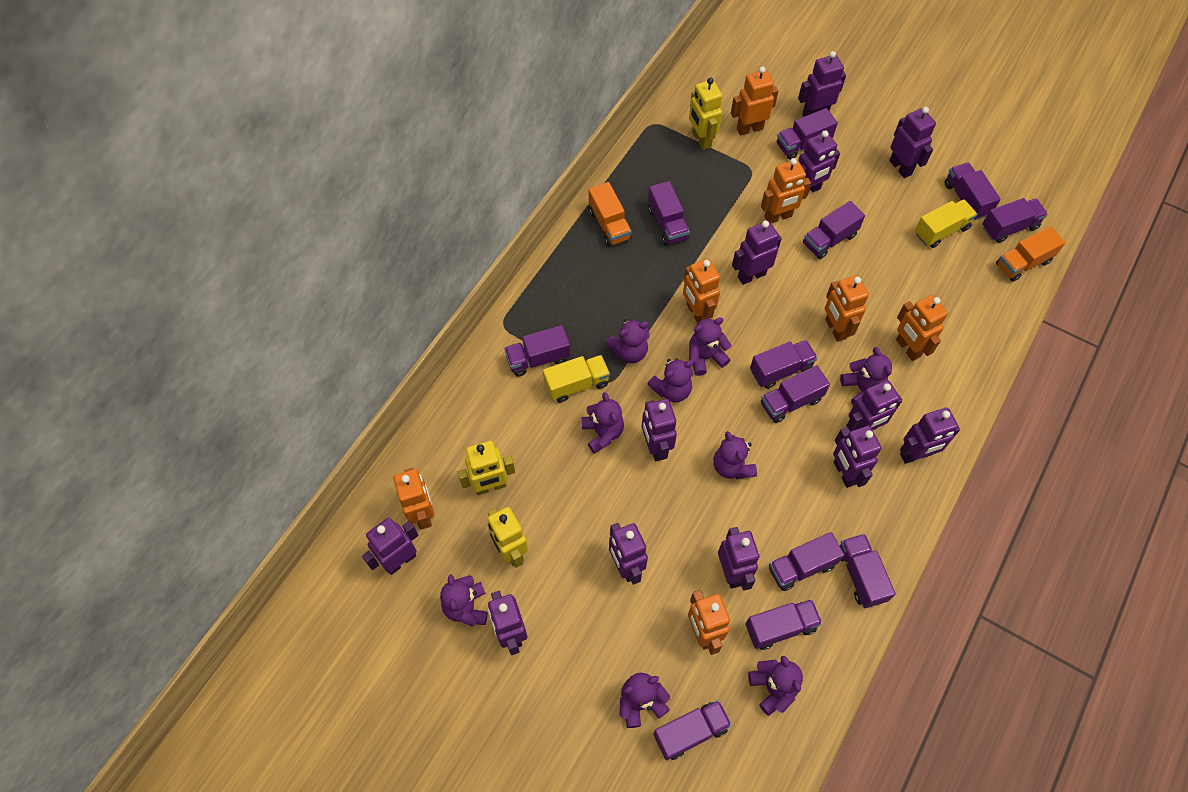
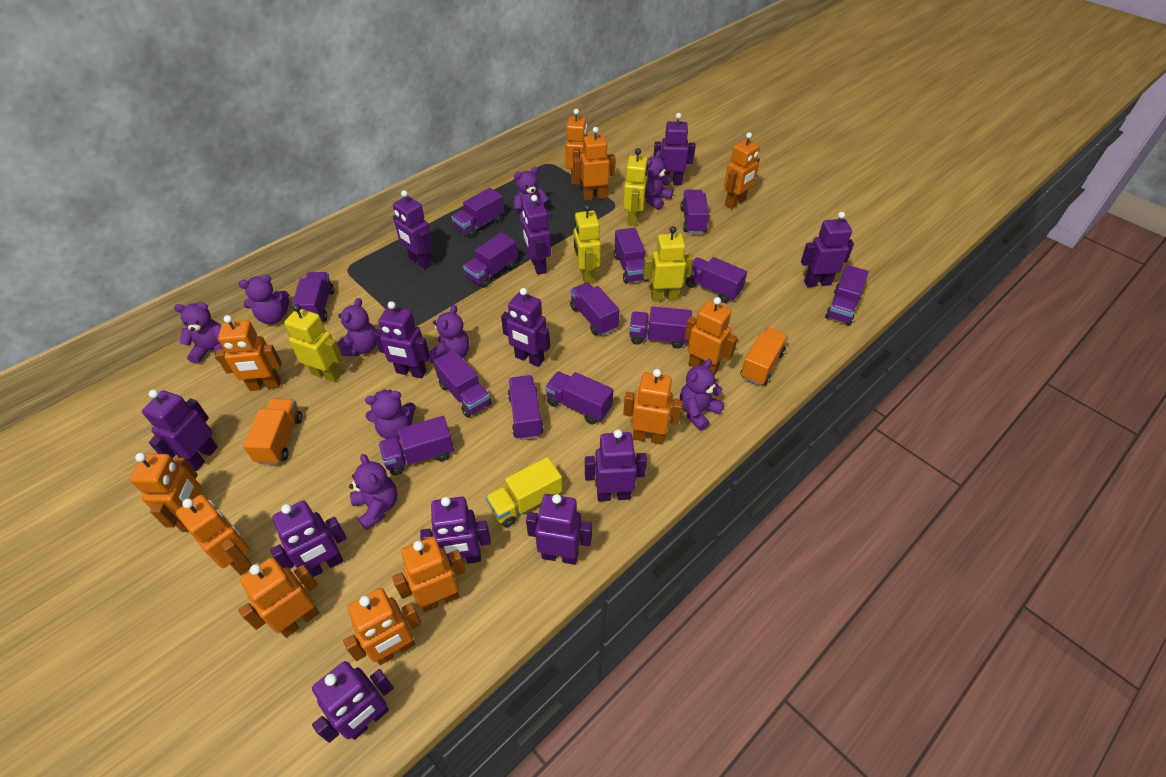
orange robot: [393,468,435,530] [683,258,720,323] [688,590,730,655] [731,67,778,136] [761,158,811,223] [825,275,869,342] [896,295,948,361] = 7 -> [130,453,202,532] [176,495,252,575] [215,315,282,391] [238,557,319,638] [343,588,422,665] [392,536,466,612] [566,109,587,185] [574,127,616,201] [623,369,683,445] [684,297,738,376] [724,132,760,209] = 11
purple truck: [504,325,570,377] [648,181,690,245] [653,700,732,760] [745,599,822,650] [750,340,817,389] [761,365,830,423] [769,532,844,591] [777,108,838,160] [803,201,865,259] [840,534,896,608] [945,162,1001,220] [982,198,1048,243] = 12 -> [291,272,334,322] [378,416,454,475] [433,350,491,418] [452,188,504,238] [463,232,518,288] [508,375,544,440] [545,371,613,424] [570,282,620,336] [614,227,647,284] [629,306,692,348] [680,190,709,234] [686,257,747,303] [825,265,869,325] = 13
yellow robot: [458,441,515,495] [487,507,528,568] [689,77,722,150] = 3 -> [284,304,343,382] [574,204,601,284] [623,148,648,226] [643,226,693,302] = 4
yellow truck: [543,355,610,403] [915,199,977,248] = 2 -> [486,457,562,527] = 1

